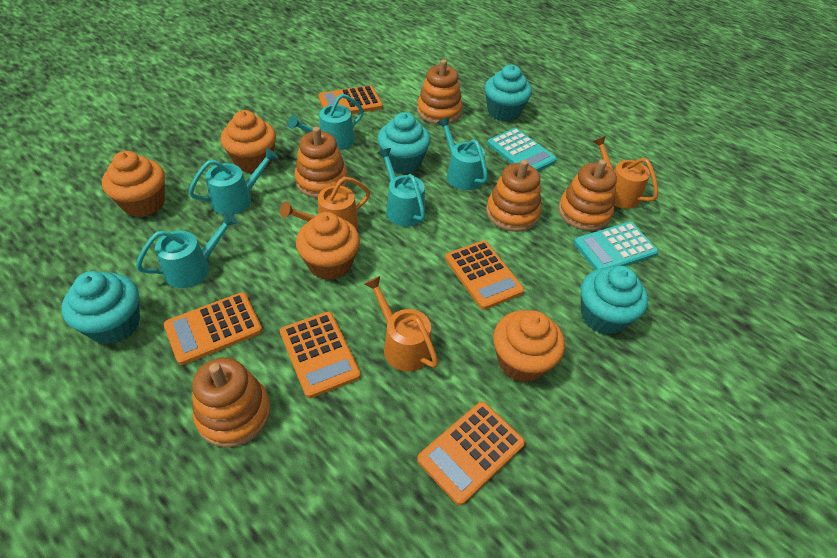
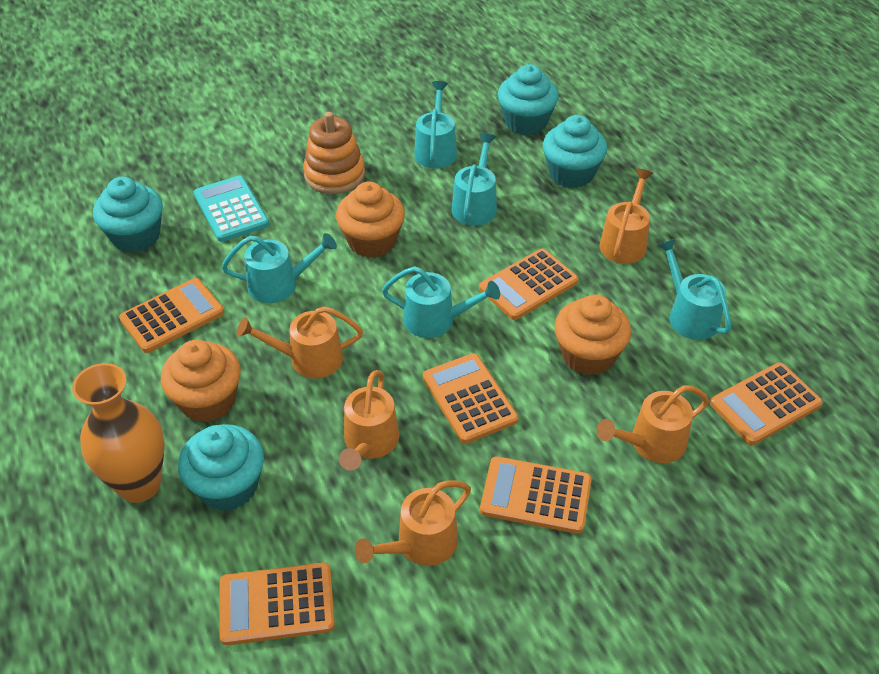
orange calculator: [164,292,262,365] [280,312,361,398] [318,85,383,114] [417,401,525,506] [445,240,524,310] = 5 -> [119,278,224,353] [219,562,335,645] [423,353,518,444] [479,249,578,320] [480,456,592,534] [710,362,823,445] = 6
orange cupcake: [102,151,165,217] [221,110,276,173] [296,212,360,280] [493,310,565,382] = 4 -> [160,340,241,422] [336,181,405,258] [554,295,631,376] = 3
orange stacking toy: [192,357,271,447] [295,127,348,198] [417,59,463,124] [486,160,541,232] [558,159,617,231] = 5 -> [303,112,365,194] = 1
orange vase: none = 0 -> [72,363,164,503] = 1
orange watering can: [280,177,370,230] [364,276,438,371] [593,136,658,209] = 3 -> [237,306,363,378] [339,370,399,471] [355,481,471,566] [597,385,709,463] [599,169,653,264] = 5
turquoise calculator: [487,128,557,171] [574,222,658,270] = 2 -> [194,176,269,242] = 1

